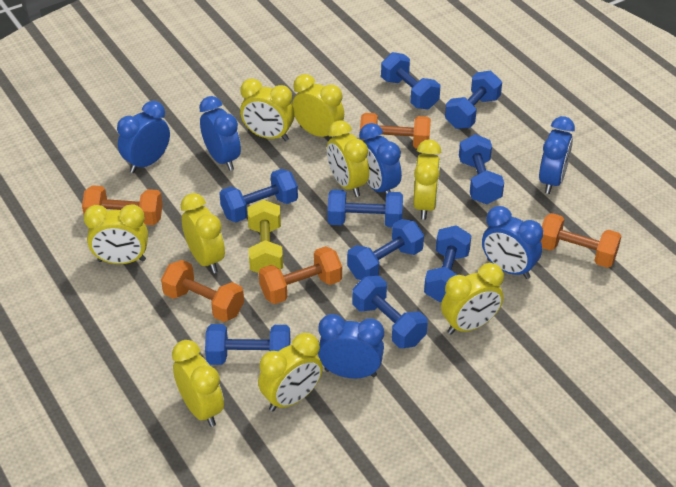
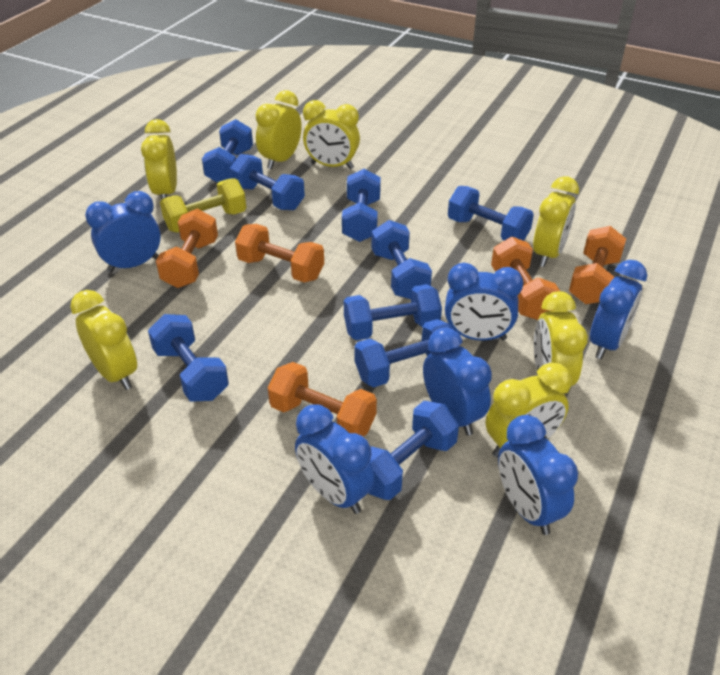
yellow clock: [84,204,148,264] [172,340,224,427] [181,193,225,273] [240,79,294,141] [258,333,323,412] [292,74,344,138] [327,120,369,197] [413,139,441,220] [441,263,504,334] = 9 -> [70,290,137,390] [141,119,177,200] [255,90,301,169] [303,100,360,169] [486,363,572,458] [533,176,579,267] [534,291,588,386] = 7

